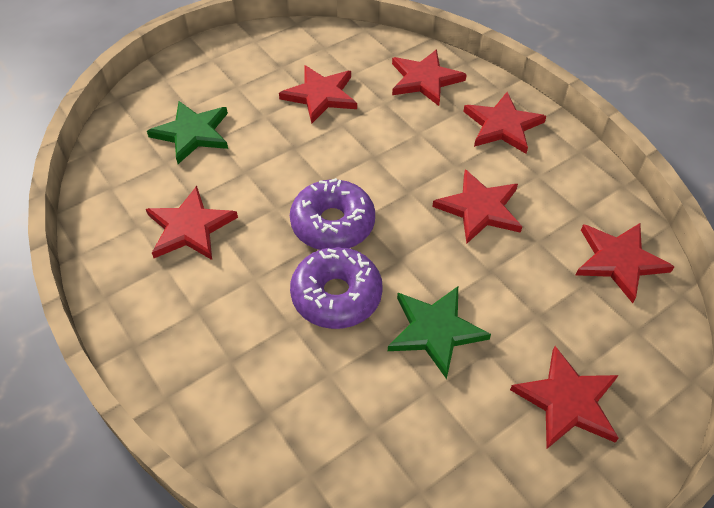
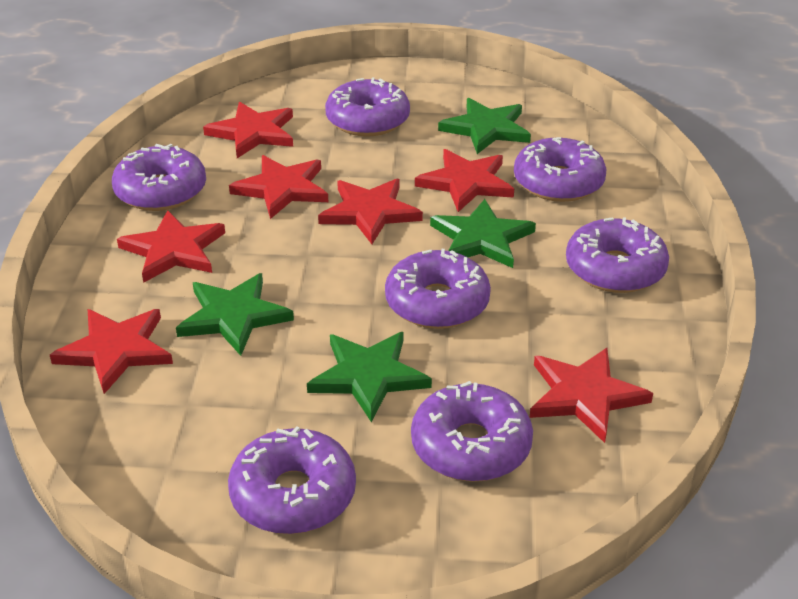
green star: [147,101,228,164] [388,286,491,379] = 2 -> [176,273,294,356] [307,332,432,422] [430,199,536,268] [438,98,531,154] = 4
purple donut: [290,178,375,250] [290,247,383,329] = 2 -> [112,144,206,211] [228,426,356,534] [325,77,410,137] [385,249,491,329] [411,381,533,482] [514,137,606,202] [566,217,669,293] = 7

